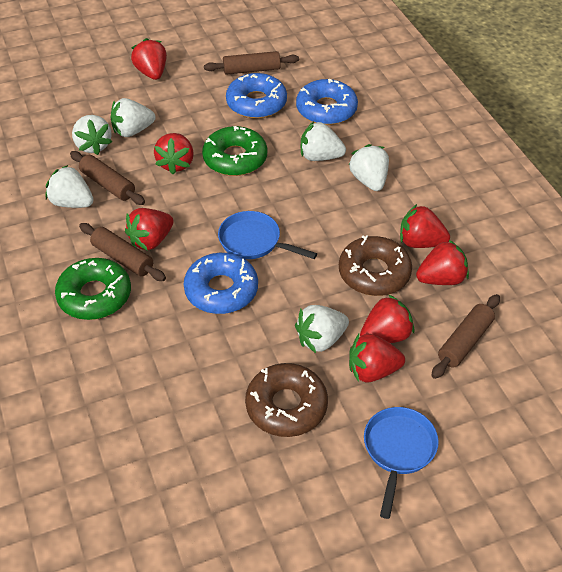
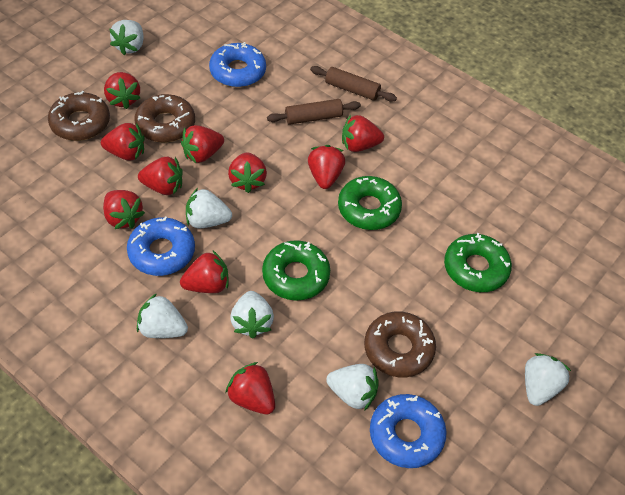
blue pan: [218,211,317,259] [364,407,439,519] = 2 -> none = 0
brown donut: [245,363,328,437] [339,235,412,296] = 2 -> [48,91,110,141] [134,94,195,143] [364,311,436,377] = 3
brown rolling pin: [70,151,145,205] [79,223,166,281] [204,51,299,75] [431,294,500,379] = 4 -> [267,99,361,125] [310,66,397,102] = 2
green donut: [55,258,131,320] [202,126,267,176] = 2 -> [262,240,330,301] [338,176,402,230] [444,233,512,292] = 3
red strawberry: [125,208,174,251] [131,38,167,80] [154,133,194,174] [349,334,405,383] [360,294,414,343] [400,204,450,248] [416,240,469,285] = 7 -> [101,123,144,161] [103,190,145,229] [104,72,140,109] [138,157,183,195] [180,251,228,293] [181,125,224,163] [225,362,275,414] [228,152,267,193] [308,145,345,189] [342,115,384,152] = 10

